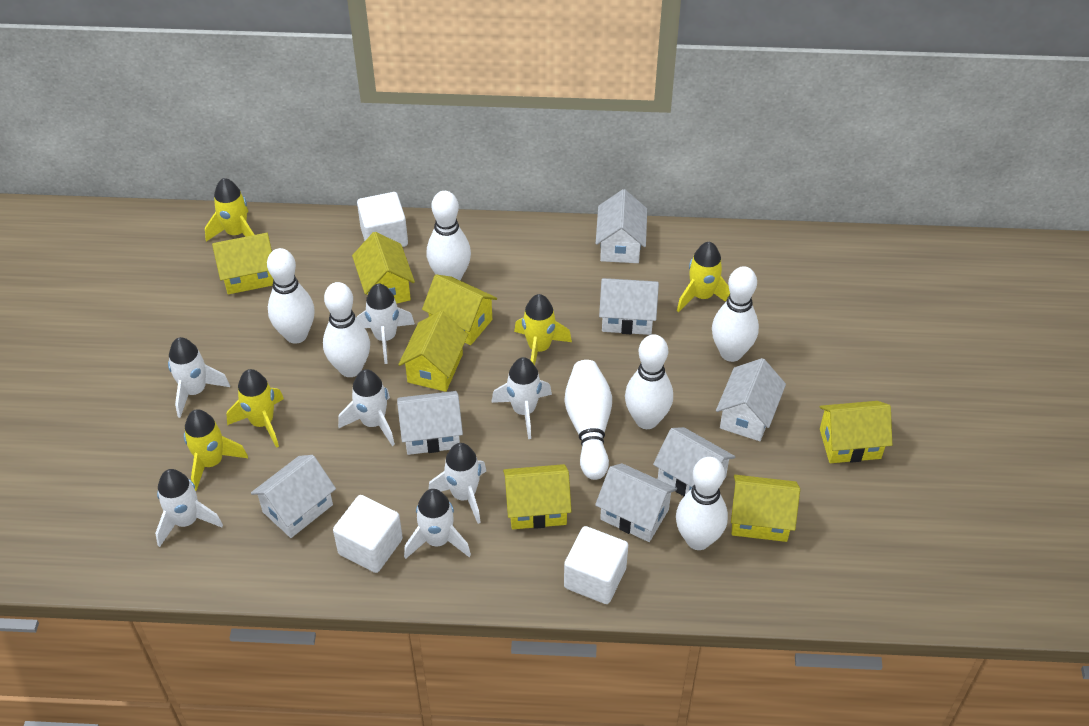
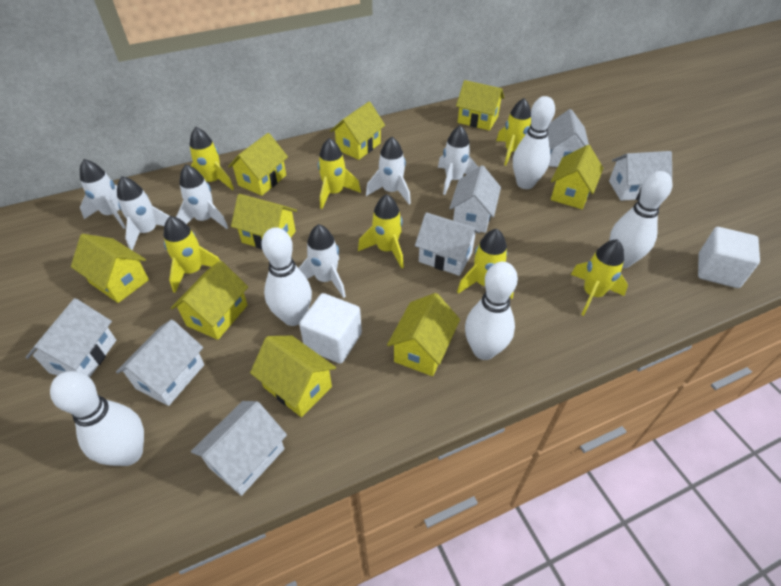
white bowling pin: [267,248,315,344] [323,282,370,377] [427,191,471,280] [564,360,612,480] [625,334,673,429] [676,457,728,550] [712,266,759,362] = 7 -> [50,371,144,466] [261,227,312,326] [465,262,518,360] [513,96,555,189] [610,171,673,268] = 5
white cube: [333,495,403,573] [357,192,408,247] [564,526,628,604] = 3 -> [299,293,362,364] [698,227,760,288] = 2
white rocket: [155,469,223,547] [168,337,230,418] [338,369,395,446] [356,284,415,364] [404,489,471,559] [428,443,486,524] [491,357,552,439] = 7 -> [80,159,126,229] [117,176,170,250] [176,164,228,229] [299,224,346,298] [366,137,411,205] [438,125,478,195] = 6
yellow house: [212,233,273,294] [352,232,415,303] [398,311,468,392] [422,274,497,345] [503,464,572,529] [731,475,800,542] [820,401,892,463] = 7 -> [71,234,149,303] [171,260,248,340] [228,133,288,196] [231,194,297,249] [250,336,336,417] [330,102,385,160] [387,293,460,376] [456,80,504,131] [551,145,604,209] = 9
yellow rocket: [184,409,248,491] [205,178,254,241] [227,369,284,448] [514,294,572,365] [677,242,730,312] = 5 -> [163,216,220,293] [190,127,234,190] [318,138,361,209] [358,194,404,268] [457,229,514,299] [496,98,531,166] [571,239,628,316] = 7

